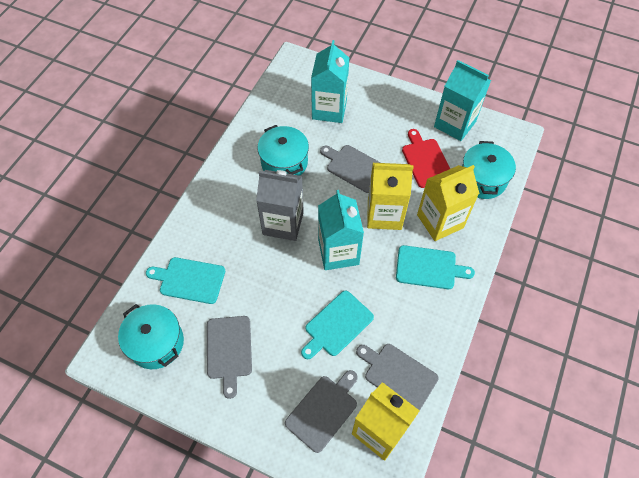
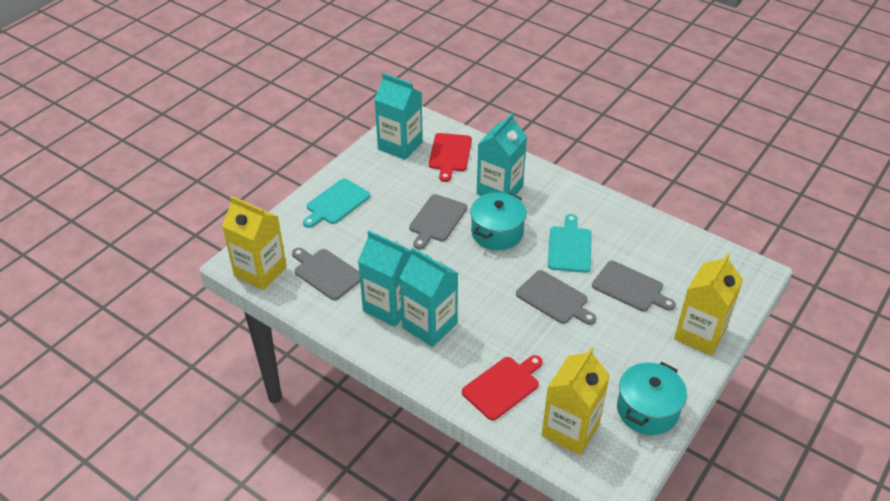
grey carton: [256,170,304,241] = 1 -> none = 0
red cutting board: [402,129,450,188] = 1 -> [429,133,472,182] [462,355,543,421] = 2
turquoise carton: [311,40,349,123] [318,190,364,270] [434,60,491,141] = 3 -> [358,230,412,327] [374,73,423,160] [400,248,458,347] [477,113,527,196] = 4
turquoise cutting board: [146,257,225,304] [301,291,374,359] [396,245,475,289] = 3 -> [303,178,370,228] [548,214,592,273] = 2
turquoise pot: [118,304,184,369] [257,125,309,176] [462,141,516,199] = 3 -> [470,192,527,250] [617,362,687,435] = 2

